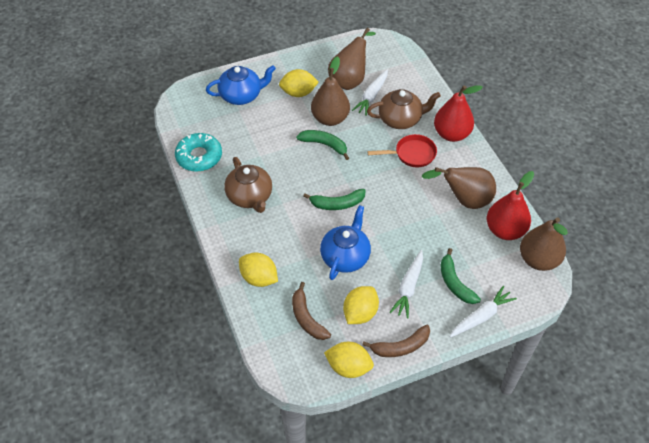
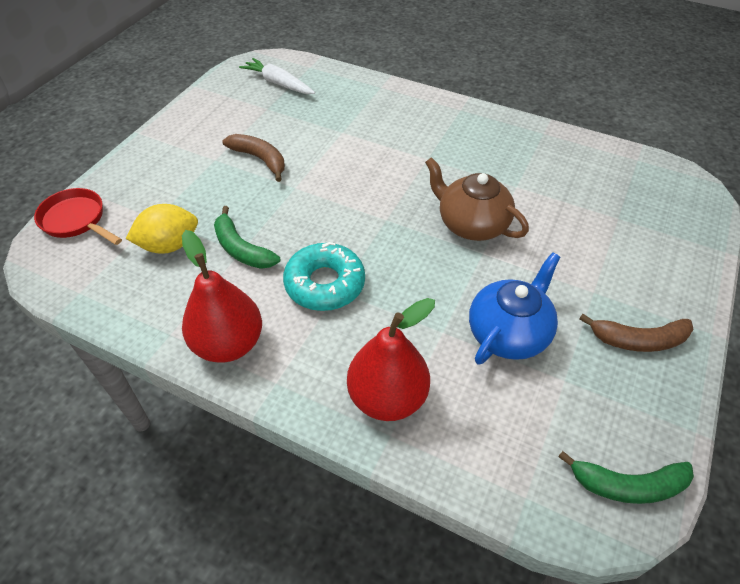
blue teapot: [206,65,276,105] [320,205,371,280] = 2 -> [469,252,560,365] = 1
brown pear: [311,56,350,126] [328,28,376,90] [421,167,496,209] [520,217,568,271] = 4 -> none = 0
brown teapot: [224,157,272,213] [367,89,441,129] = 2 -> [425,157,529,241] = 1
green banana: [296,130,349,160] [303,189,366,210] [441,248,481,304] = 3 -> [214,206,280,269] [558,451,694,504] = 2
white carrot: [352,70,388,116] [390,250,423,318] [449,286,517,338] = 3 -> [239,58,315,94] = 1
yellow lemon: [239,252,278,287] [279,69,319,97] [324,342,374,378] [343,286,379,324] = 4 -> [126,204,198,254] = 1

